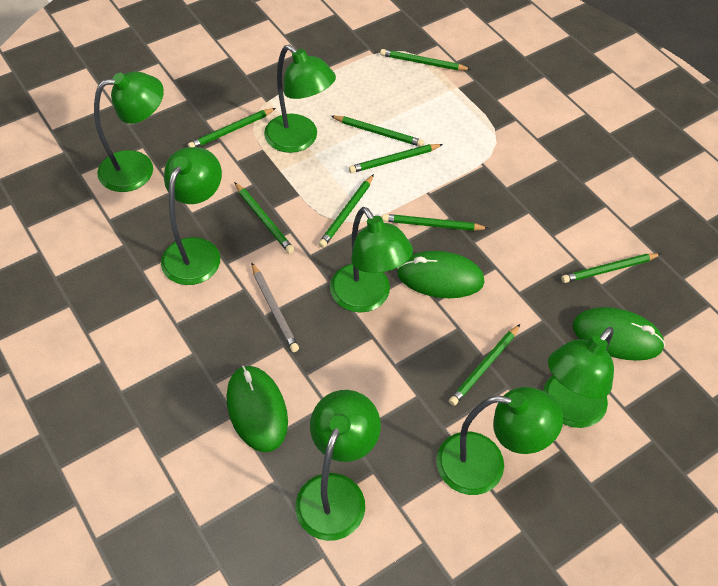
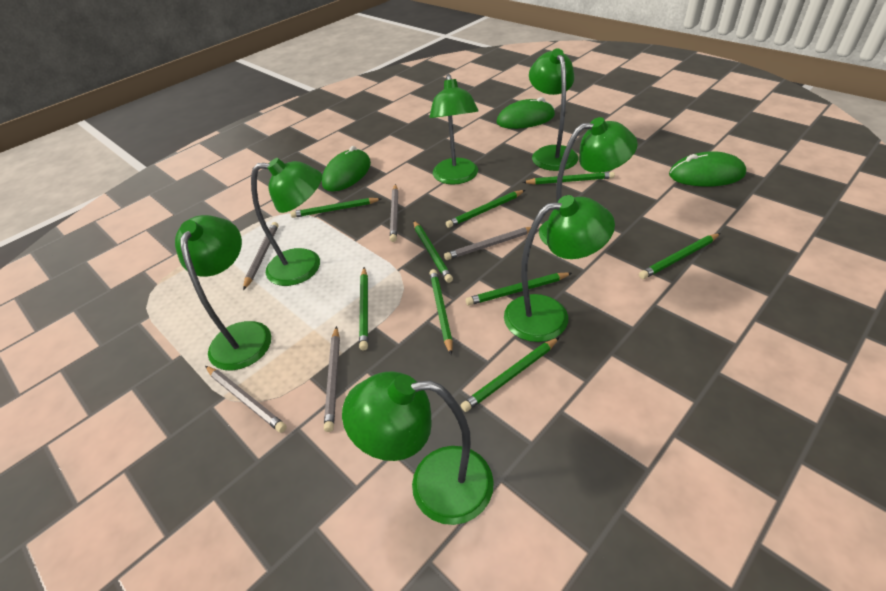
grey pencil: [251,263,299,352] = 1 -> [205,366,287,433] [243,222,278,290] [324,326,340,432] [390,184,398,242] [444,227,531,260] = 5

